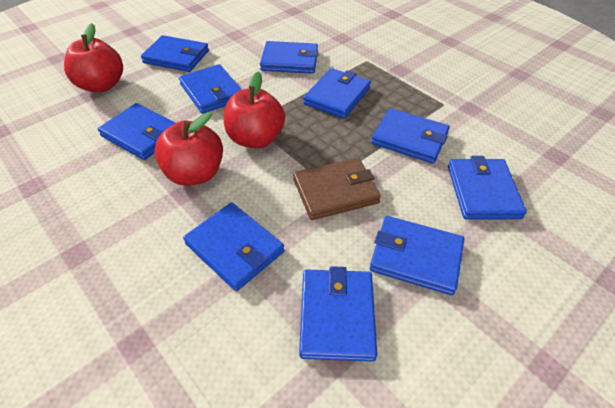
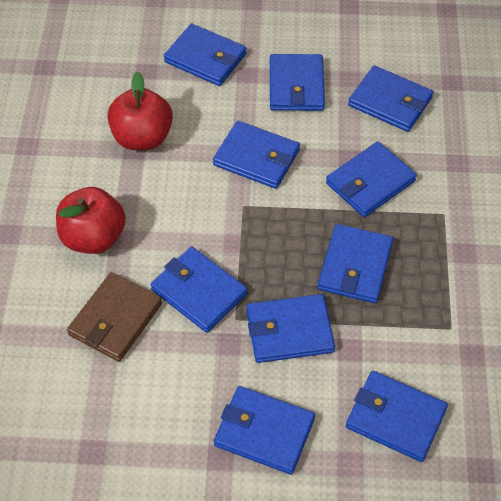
red apple: [64,23,123,92] [154,112,223,186] [224,72,285,148] = 3 -> [56,187,126,254] [107,71,173,150] = 2

